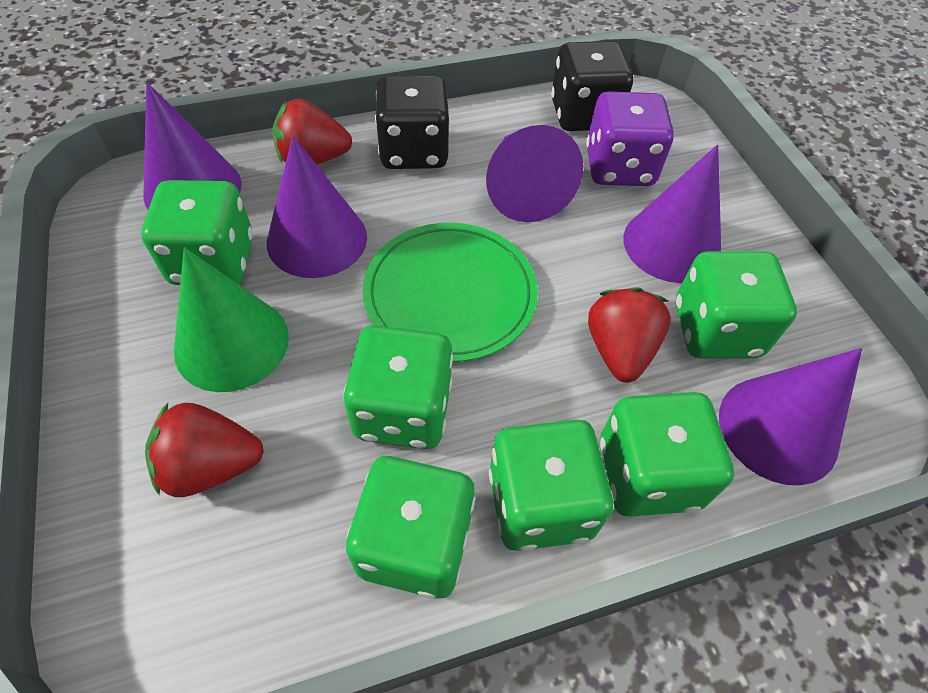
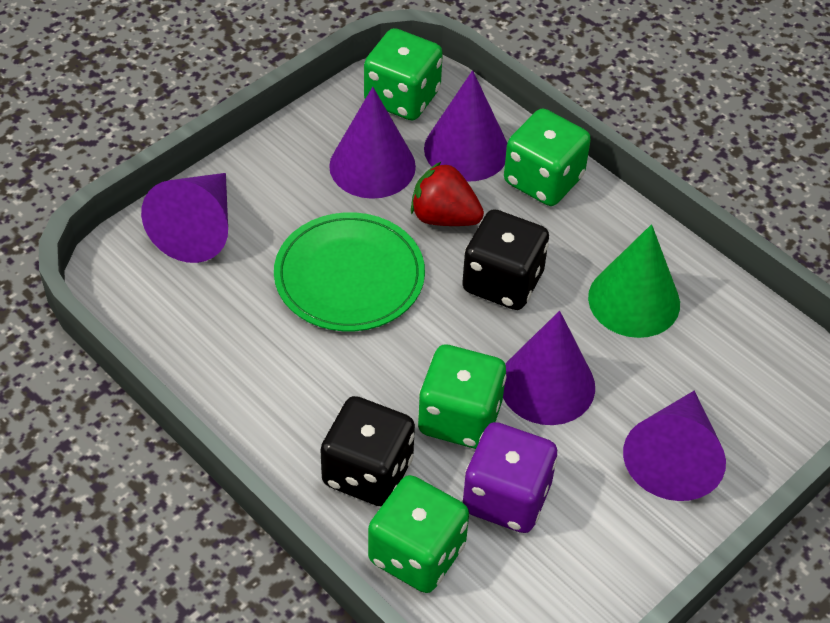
green dice: [141,180,253,285] [343,325,453,449] [346,456,475,599] [489,420,613,551] [600,392,734,517] [676,251,797,358] = 6 -> [364,28,443,120] [368,475,469,593] [418,345,507,449] [504,109,591,206] = 4
red strawberry: [145,403,264,497] [272,99,352,164] [588,287,671,383] = 3 -> [411,161,484,226] = 1

